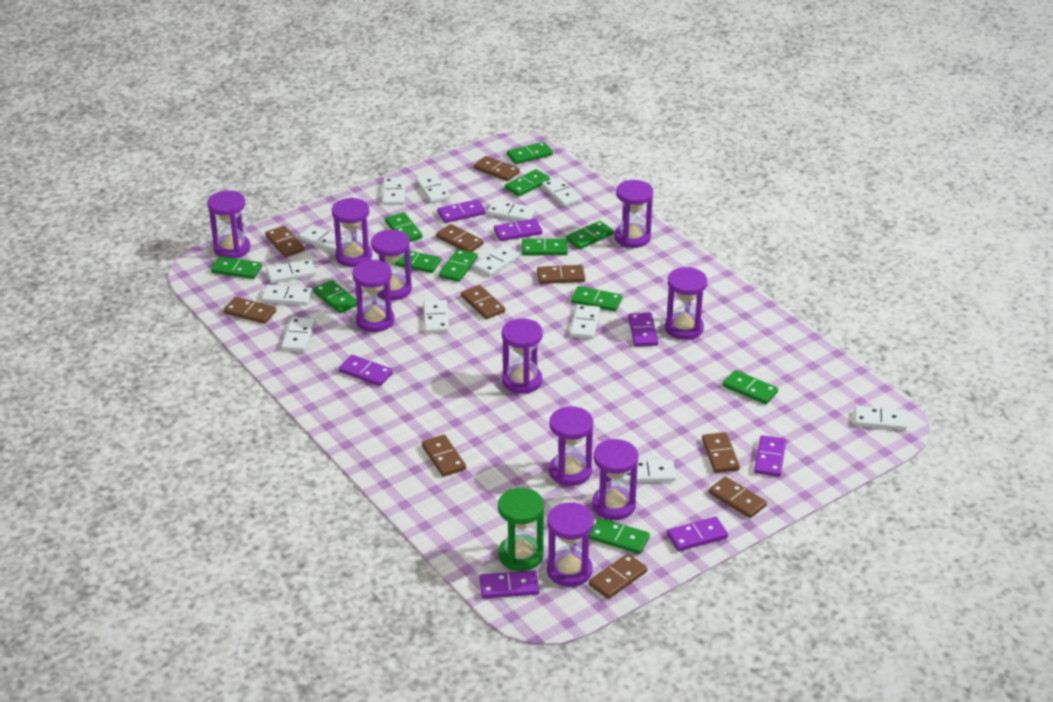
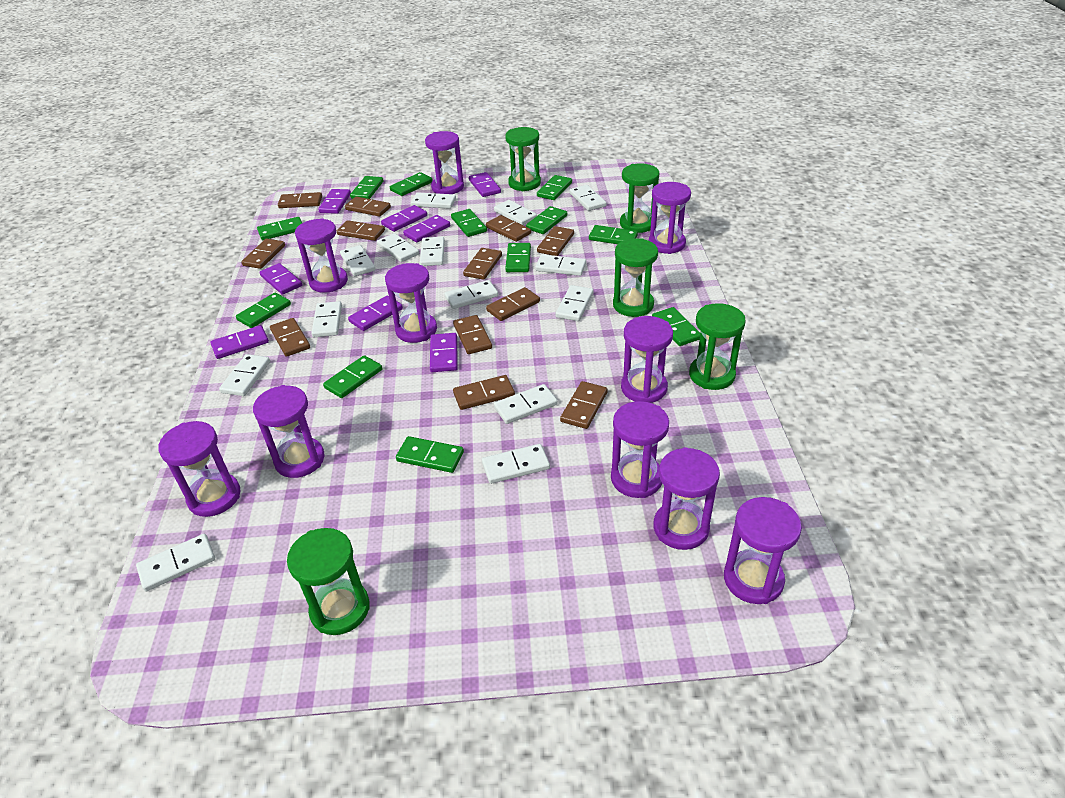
brown domino: [224,297,276,324] [265,226,305,257] [422,435,466,477] [436,224,483,252] [461,285,505,319] [474,156,520,181] [537,265,585,284] [589,553,648,599] [702,432,740,473] [709,476,767,518] = 10 -> [241,239,285,269] [270,318,310,357] [278,192,322,208] [337,220,385,241] [345,196,391,217] [453,315,492,354] [453,375,515,410] [463,248,502,280] [486,215,531,242] [486,287,540,321] [537,226,574,256] [560,381,608,429] = 12
green hourglass: [498,488,544,571] = 1 -> [287,528,370,635] [505,127,541,191] [613,238,658,317] [620,163,659,233] [689,303,746,390] = 5
purple domino: [339,355,393,386] [437,199,486,223] [480,570,539,599] [494,219,542,241] [628,313,658,347] [667,517,728,551] [754,435,786,477] = 7 -> [211,325,269,359] [259,263,302,295] [318,189,351,214] [348,296,403,331] [381,205,427,232] [403,215,450,243] [430,333,458,372] [469,172,501,197] = 8
white domino: [261,285,312,306] [266,259,316,283] [281,317,315,352] [299,225,346,252] [382,177,405,205] [416,174,451,203] [423,300,449,333] [473,245,520,277] [487,200,535,221] [542,177,582,207] [570,304,600,339] [622,460,676,483] [855,406,907,430] = 13 -> [136,534,215,591] [219,354,270,396] [311,301,342,337] [340,245,376,276] [377,233,419,262] [411,193,456,209] [420,237,445,266] [444,280,498,309] [482,444,550,484] [494,200,537,225] [494,384,558,424] [535,254,586,276] [556,285,593,321] [569,185,607,211] = 14

